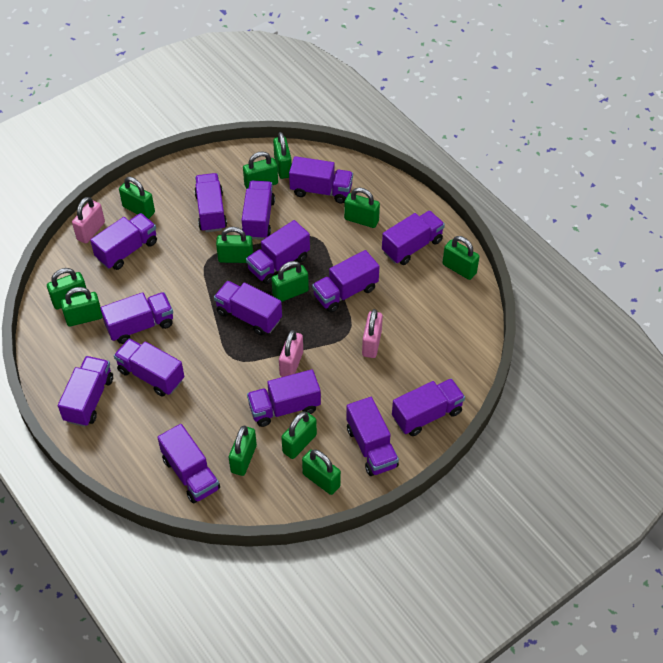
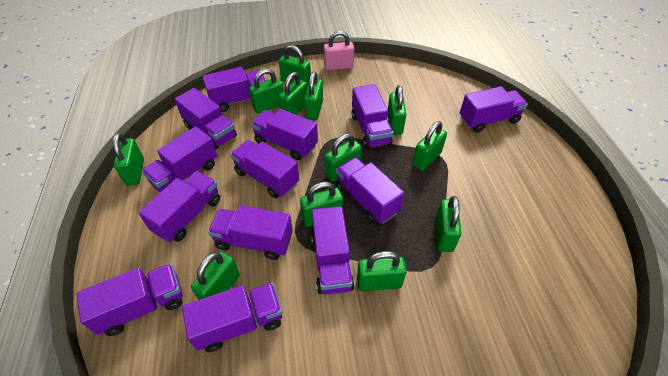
pink padlock: [72,197,105,243] [279,330,303,377] [362,309,383,358] = 3 -> [324,31,354,71] = 1
purple truck: [58,356,113,427] [90,213,157,270] [100,292,173,344] [114,338,184,397] [157,424,220,503] [194,173,227,232] [214,281,282,336] [242,181,275,240] [246,220,310,284] [247,369,321,427] [289,156,353,203] [312,250,379,313] [346,397,399,476] [382,211,445,265] [392,378,465,436] = 15 -> [76,264,183,336] [138,171,220,243] [142,126,217,192] [175,88,237,150] [182,283,282,352] [203,67,266,112] [208,205,293,260] [230,140,299,198] [251,109,318,160] [311,206,355,294] [336,157,404,224] [352,84,393,149] [460,86,528,133] = 13

